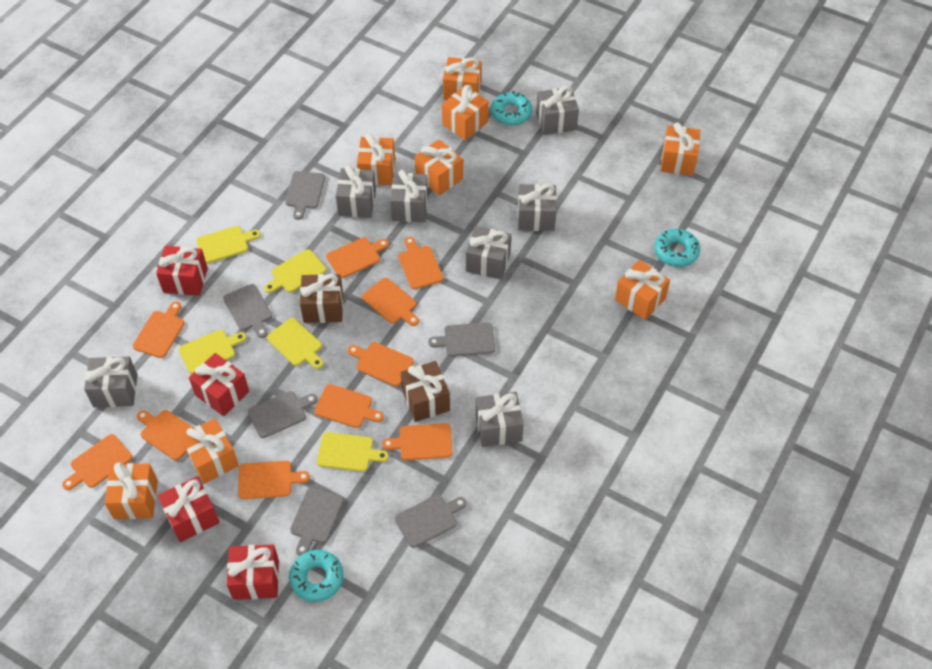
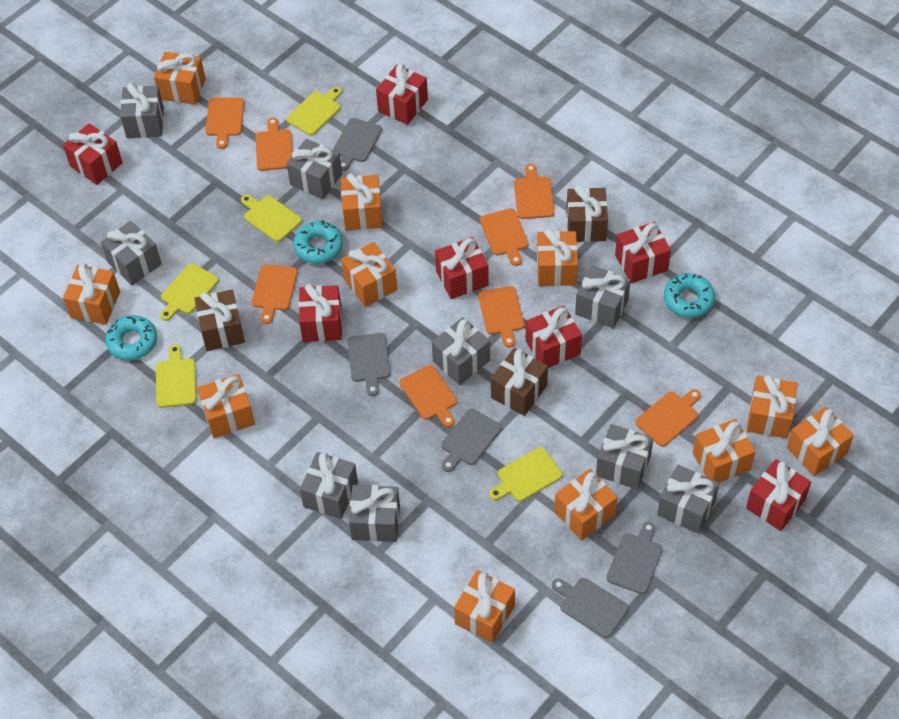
brown gift: [300,274,343,323] [401,361,450,422] = 2 -> [194,290,245,351] [491,348,548,416] [566,185,608,242] = 3
grey cutting board: [223,284,272,338] [248,391,317,438] [285,171,325,220] [290,487,344,556] [395,495,466,548] [428,322,495,357] = 6 -> [333,118,382,171] [347,333,391,396] [441,409,501,472] [552,578,629,638] [606,522,663,594] = 5
grey gift: [84,356,138,407] [336,165,376,218] [390,170,428,222] [466,226,511,280] [476,392,524,447] [517,183,557,231] [536,86,579,135] = 7 -> [101,221,162,286] [120,83,164,138] [286,139,342,199] [300,452,358,519] [349,485,400,542] [432,317,490,385] [575,265,631,328] [596,424,653,490] [657,465,719,534] = 9
orange cutting board: [62,434,132,490] [133,302,185,358] [137,410,194,460] [238,461,310,499] [314,384,384,428] [326,237,389,278] [348,342,414,387] [362,278,419,326] [382,423,453,460] [398,237,443,289] = 10 -> [205,97,244,149] [252,264,298,324] [256,118,293,171] [400,365,457,427] [478,286,524,348] [480,208,529,266] [514,164,555,219] [635,389,701,447] = 8
orange gift: [105,462,158,519] [180,418,239,484] [357,133,395,185] [415,139,463,196] [442,85,489,140] [443,57,482,100] [615,260,670,320] [660,123,701,176] = 8 -> [63,263,120,325] [154,52,206,105] [197,374,255,438] [341,173,383,230] [341,242,397,307] [454,570,515,643] [537,229,578,286] [554,469,618,540] [693,419,756,483] [747,375,798,439] [787,407,854,476] = 11
red gift: [156,246,208,296] [158,476,220,542] [189,353,249,416] [227,545,279,600] = 4 -> [63,123,123,185] [299,284,342,342] [376,64,428,125] [435,237,489,299] [525,305,582,368] [615,222,671,283] [746,459,811,531] = 7

